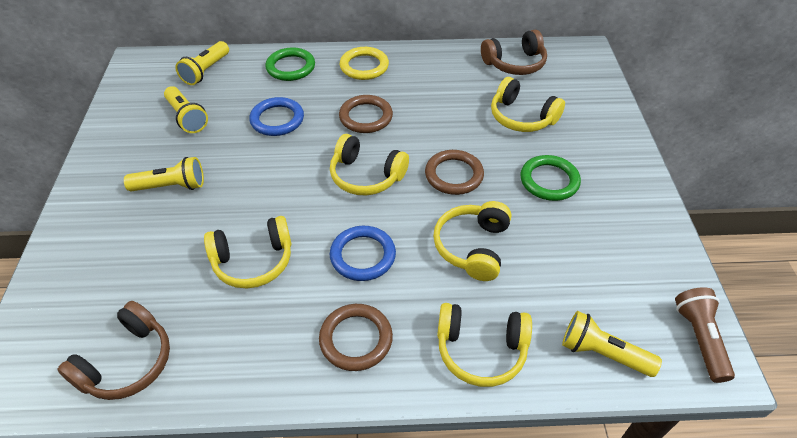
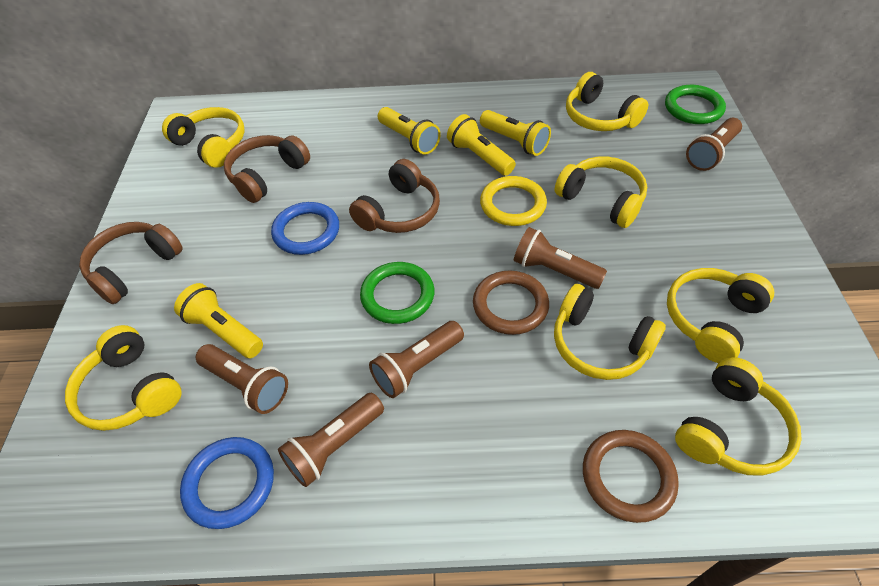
brown flashlight: [675,287,735,383] = 1 -> [196,344,288,414] [278,393,384,487] [369,321,464,398] [514,227,607,289] [686,118,742,171] = 5
brown headphones: [57,301,170,400] [481,30,547,75] = 2 -> [79,222,183,304] [224,135,310,203] [349,159,440,233] = 3
brown ring: [319,304,393,371] [339,95,393,133] [425,150,484,195] = 3 -> [473,270,549,335] [583,430,679,523] = 2
yellow headphones: [204,216,292,288] [330,134,409,195] [433,201,511,281] [437,303,532,387] [491,77,565,132] = 5 -> [65,325,182,431] [162,107,245,168] [554,284,666,380] [555,157,647,228] [566,72,648,131] [667,268,774,363] [675,357,802,476] = 7

